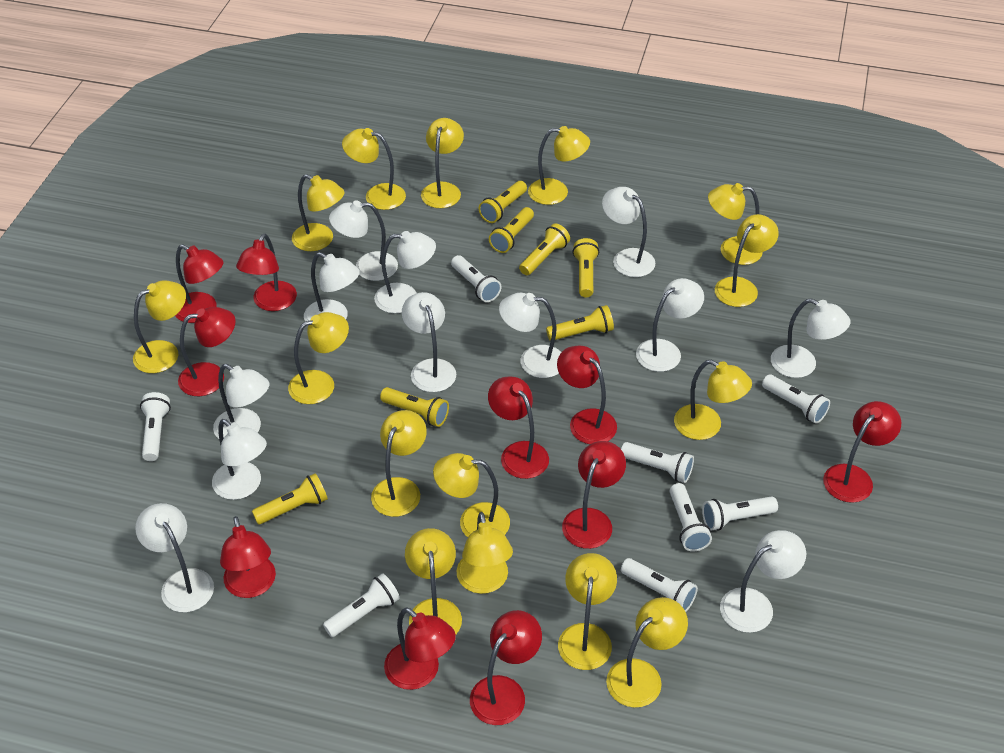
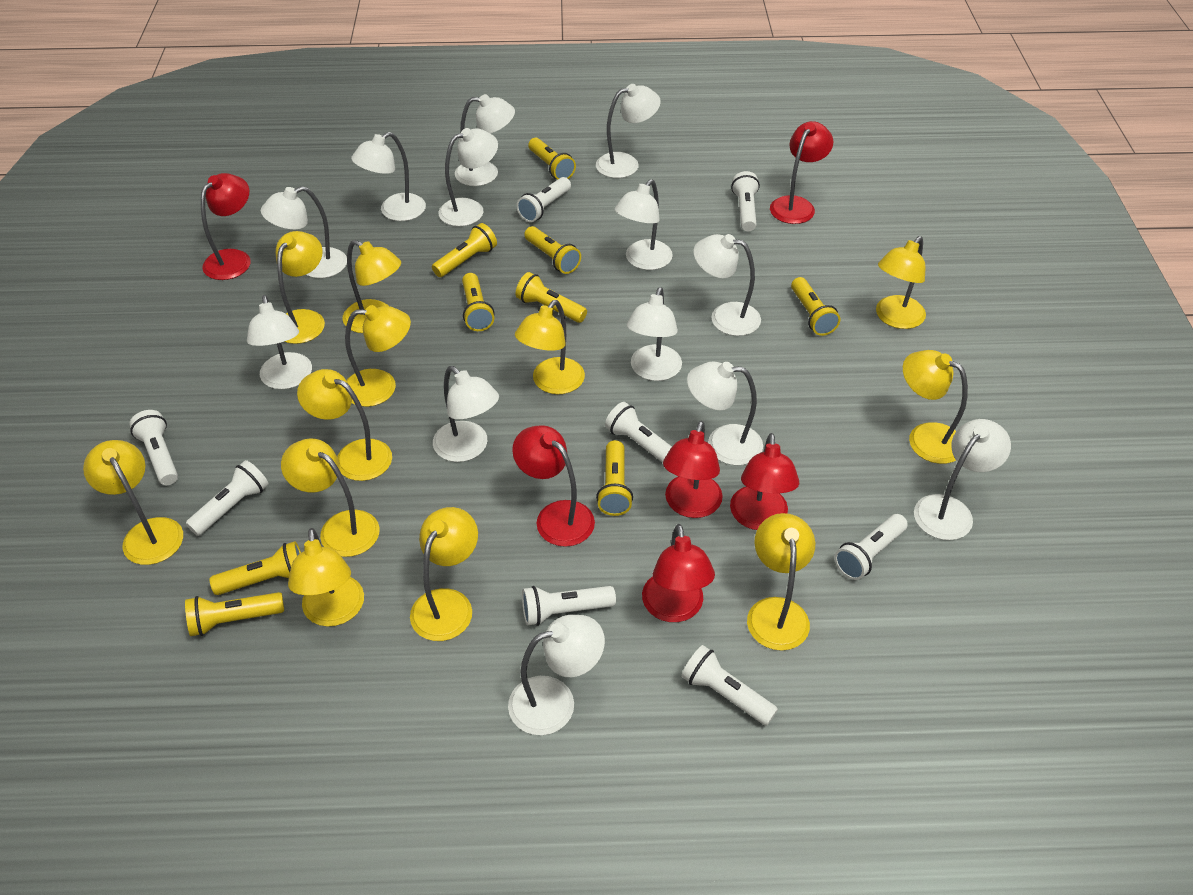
red lamp: [175,244,223,323] [178,307,236,396] [220,516,276,598] [236,234,297,311] [384,607,456,690] [470,610,542,725] [488,376,549,479] [557,346,617,444] [562,441,626,549] [823,401,901,503] = 10 -> [201,173,251,280] [512,425,595,547] [642,524,715,622] [663,421,723,518] [730,433,799,530] [770,121,833,224] = 6
white lamp: [135,503,214,612] [212,419,267,500] [213,364,269,439] [304,252,360,322] [329,200,398,281] [374,231,436,313] [402,292,456,392] [499,293,561,378] [602,187,655,277] [636,278,704,372] [720,530,806,633] [771,298,851,378] = 12 -> [247,295,312,389] [261,186,347,278] [351,132,426,221] [433,366,499,462] [438,128,498,227] [455,94,515,186] [508,615,605,735] [596,84,661,178] [615,179,673,270] [627,287,682,381] [687,361,763,465] [694,234,761,336] [914,419,1011,540] = 13
yellow flashlight: [252,473,328,524] [380,387,449,427] [479,181,527,223] [489,207,534,253] [519,223,570,275] [546,305,614,341] [572,238,599,297] = 7 -> [185,592,284,636] [210,541,301,595] [432,223,497,277] [462,273,494,331] [516,272,587,323] [524,226,581,274] [528,138,576,180] [596,440,633,516] [791,277,840,336] = 9
yellow lamp: [133,280,186,373] [288,312,349,404] [292,174,344,251] [342,128,406,210] [371,410,427,517] [405,528,462,634] [421,118,464,208] [433,453,510,537] [456,512,513,594] [528,126,590,205] [558,553,617,670] [606,597,688,708] [674,360,752,440] [708,183,762,265] [715,214,779,307] = 15 -> [83,440,183,565] [276,231,325,344] [281,438,380,557] [288,528,364,627] [297,369,392,481] [342,240,401,333] [345,305,411,407] [410,507,478,641] [515,300,585,394] [747,513,815,651] [876,236,926,329] [903,350,968,464] = 12

